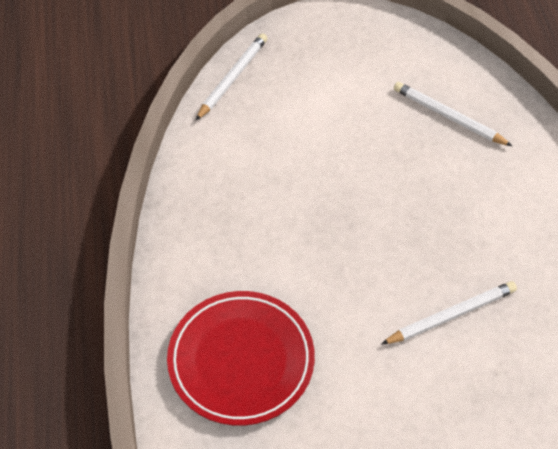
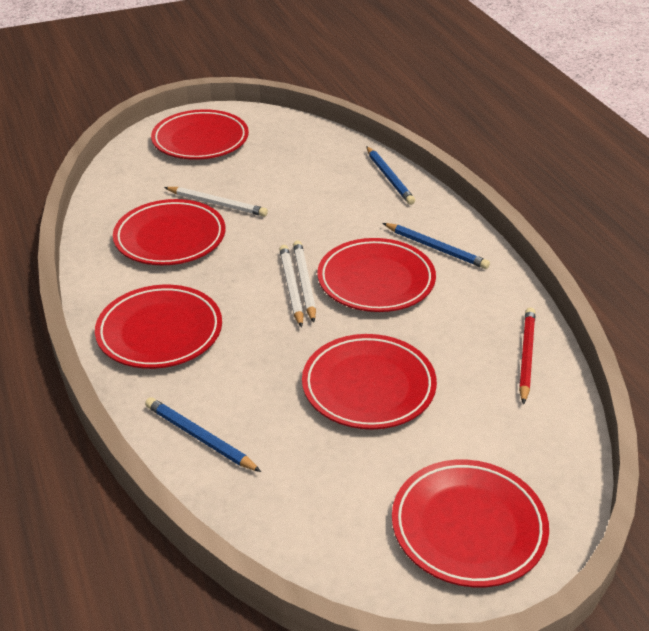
blue pencil: none = 0 -> [145,397,261,472] [366,146,415,205] [383,223,490,269] = 3
red pencil: none = 0 -> [519,308,535,405] = 1
red plate: [167,291,315,426] = 1 -> [95,285,222,369] [113,199,225,265] [151,109,249,160] [302,334,437,429] [317,238,436,312] [392,460,549,587] = 6

